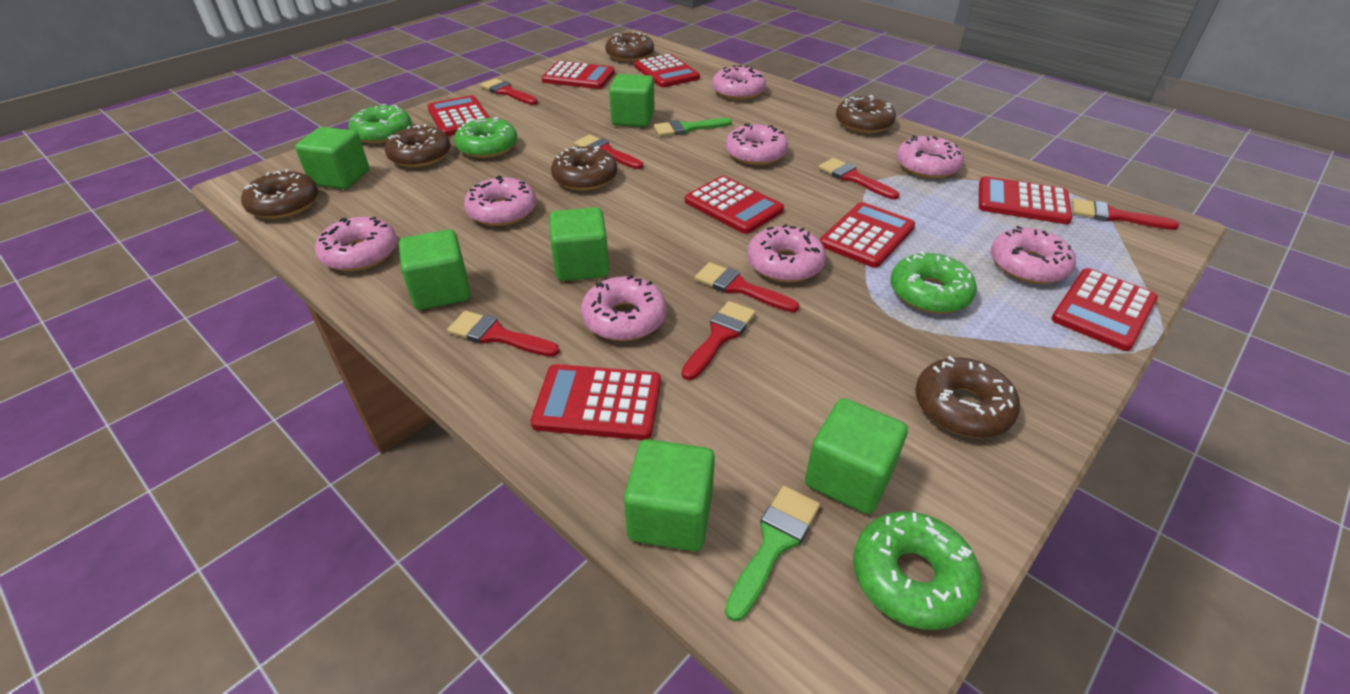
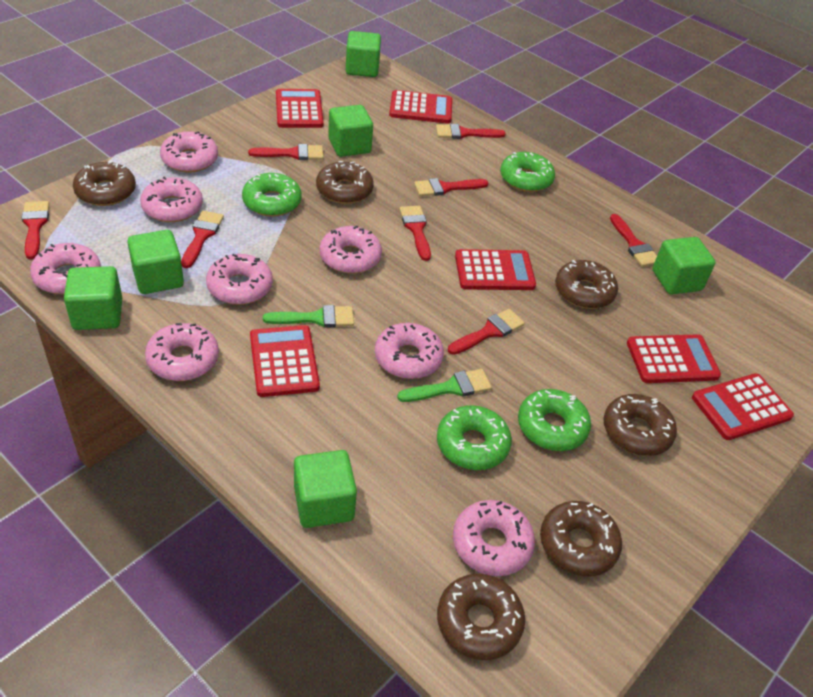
red brush: [447,311,560,357] [480,78,538,105] [574,135,643,169] [682,301,756,380] [695,262,800,312] [818,158,899,200] [1072,198,1179,230] = 7 -> [22,201,49,259] [181,211,224,268] [248,144,324,160] [400,206,431,261] [414,178,488,196] [436,124,506,139] [448,309,525,355] [610,214,657,267] = 8
red calculator: [427,95,490,136] [531,364,661,440] [542,61,615,89] [634,54,700,87] [685,176,784,234] [820,202,915,268] [979,176,1072,224] [1051,268,1158,351] = 8 -> [250,325,320,397] [276,89,324,128] [389,90,452,124] [455,249,536,290] [627,334,721,383] [692,373,794,440] = 6

